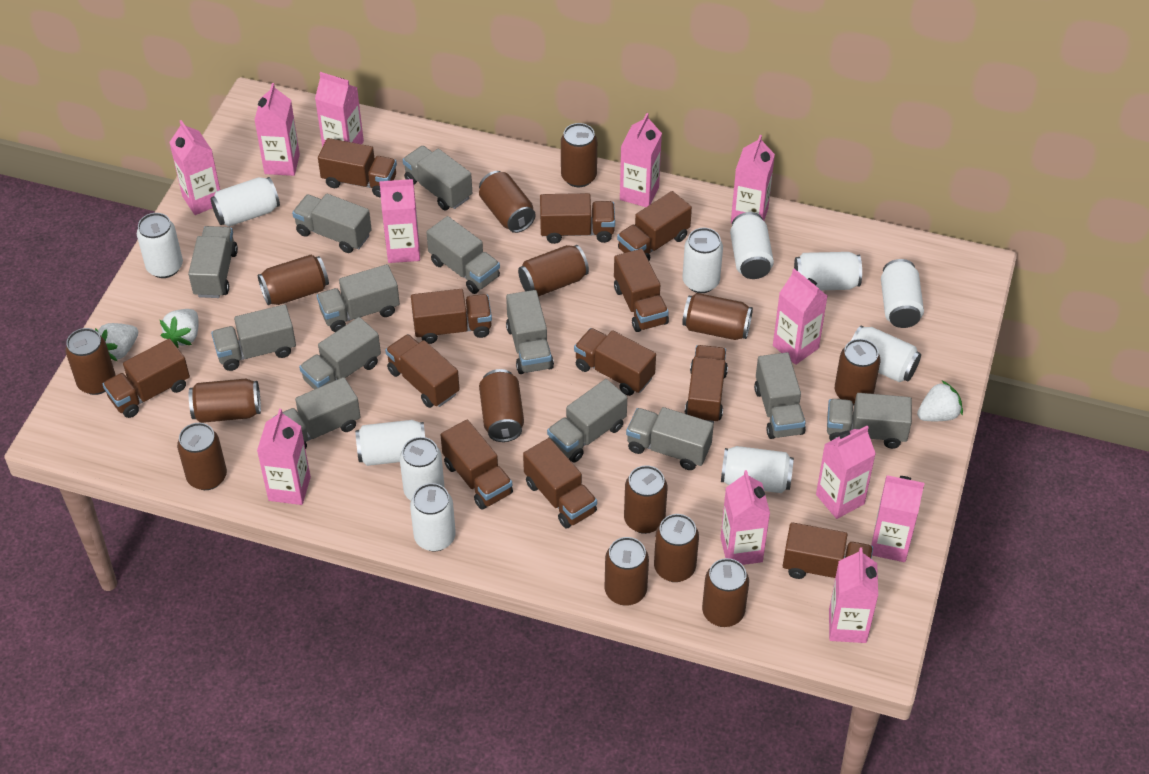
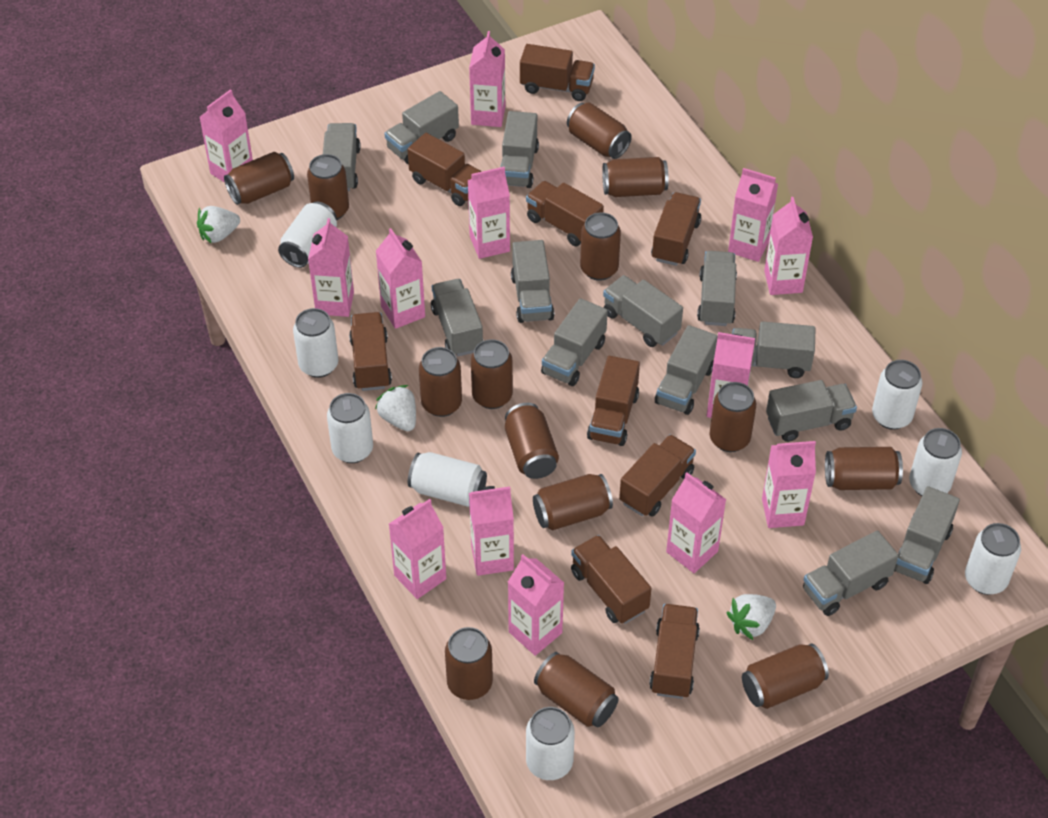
brown truck: [103,339,190,418] [318,138,397,197] [385,334,459,408] [411,289,492,344] [441,420,513,509] [523,438,597,529] [540,193,615,244] [574,328,656,396] [614,249,669,332] [617,191,692,261] [685,345,728,423] [783,522,873,579] = 12 -> [349,312,392,391] [408,133,481,206] [520,44,595,101] [526,181,604,246] [571,535,652,624] [587,356,640,446] [619,435,696,516] [649,604,700,699] [651,192,701,266] = 9
pink carton: [169,120,220,215] [255,83,300,176] [257,409,311,505] [315,72,364,147] [379,179,420,263] [620,113,662,207] [720,470,770,565] [731,135,775,223] [773,269,827,365] [816,426,876,519] [829,547,878,643] [871,475,924,562] = 12 -> [200,89,253,183] [308,218,354,317] [376,228,425,329] [389,499,446,599] [468,167,510,259] [469,31,505,127] [469,486,514,576] [508,554,564,656] [666,473,726,573] [707,332,755,418] [728,168,778,262] [762,441,816,528] [764,197,813,295] = 13
white can: [137,213,183,278] [211,177,280,227] [355,420,425,466] [400,437,445,501] [410,483,456,552] [682,228,723,293] [721,446,794,493] [730,212,774,279] [794,252,862,290] [851,326,921,382] [881,259,924,328] = 11 -> [278,201,337,268] [293,308,338,378] [327,393,373,463] [408,452,487,507] [526,707,575,780] [872,360,922,430] [909,428,962,496] [965,523,1021,595] = 8

